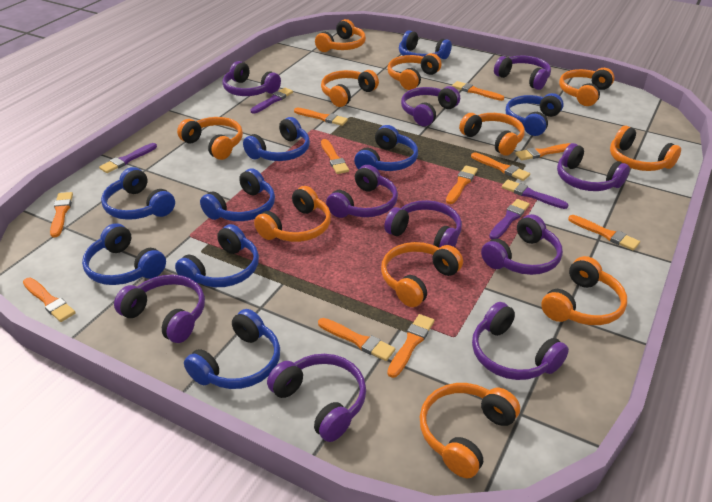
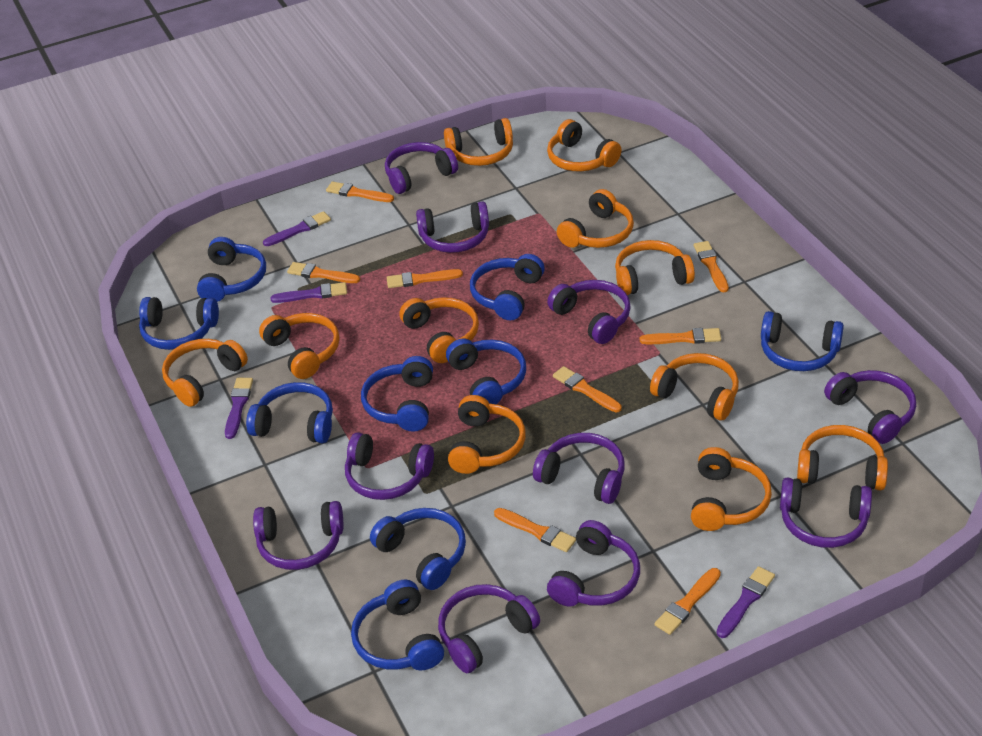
orange brush: [23,278,76,322] [50,192,73,238] [294,108,348,126] [318,318,395,361] [321,139,349,174] [387,314,435,378] [446,165,478,204] [452,81,504,101] [471,152,530,181] [515,143,571,161] [568,215,640,250] = 11 -> [287,262,360,283] [326,181,394,202] [387,269,463,288] [494,508,576,552] [553,366,622,412] [640,328,721,344] [654,568,721,635] [694,241,729,292] = 8

